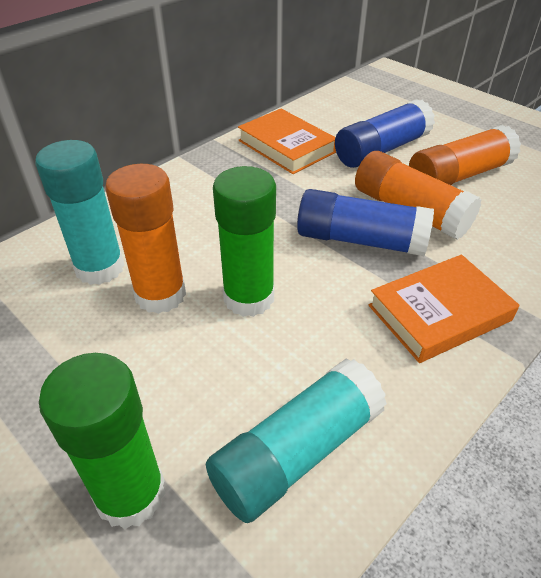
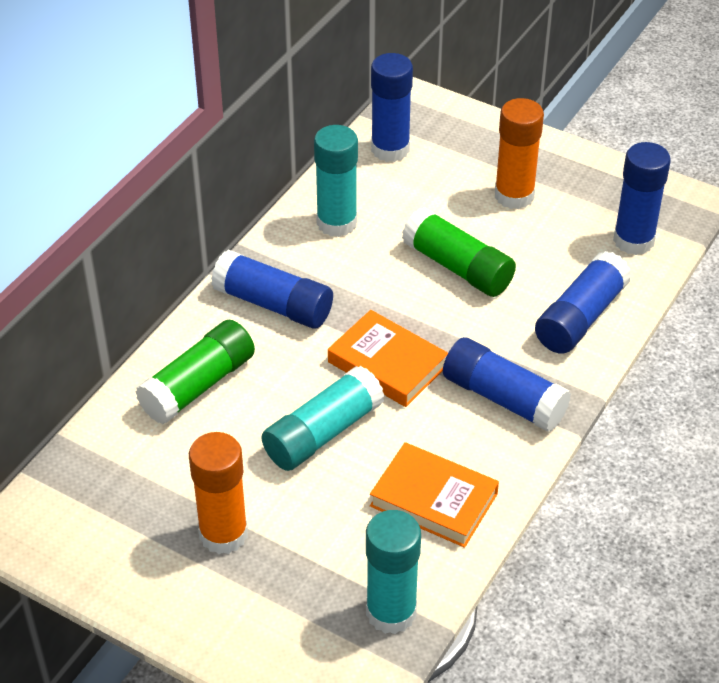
blue glue stick: [297,189,434,256] [335,99,435,168] = 2 -> [211,249,333,328] [371,53,413,162] [443,337,571,432] [535,251,632,354] [613,142,671,255] = 5
orange glue stick: [105,164,186,314] [355,151,482,240] [409,125,521,185] = 3 -> [189,432,248,554] [495,98,544,209] = 2
turquoise glue stick: [35,140,125,285] [206,358,387,523] = 2 -> [261,366,385,471] [314,125,358,237] [366,510,421,634] = 3

